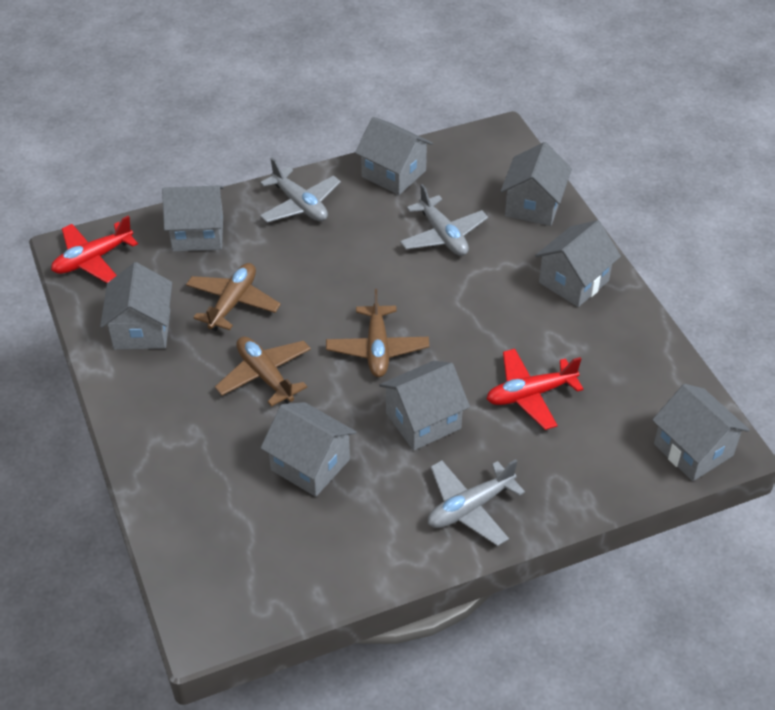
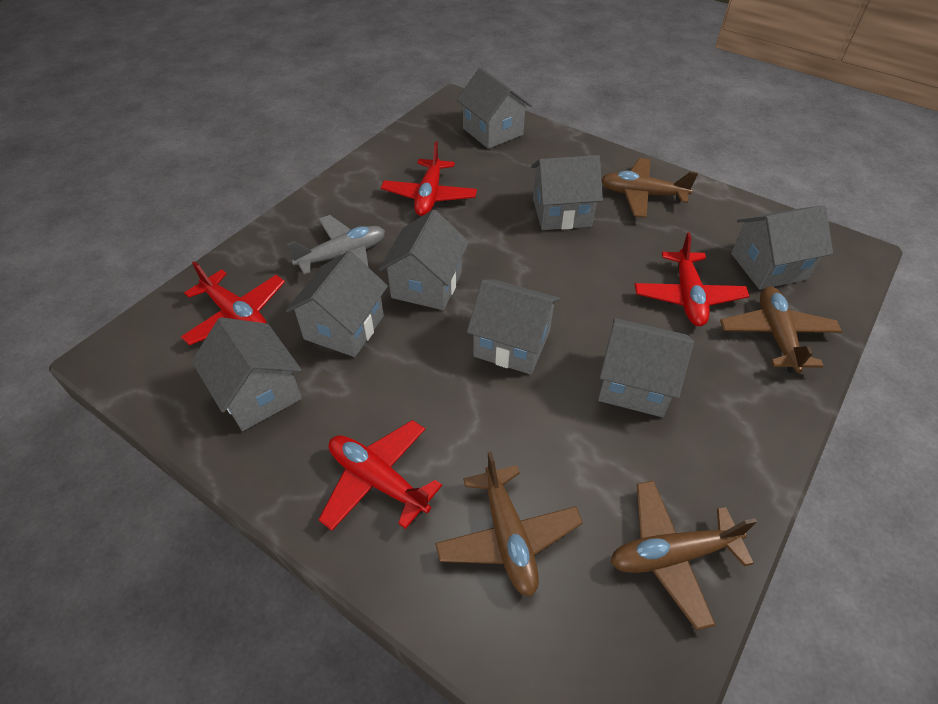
brown plane: [186,263,281,331] [215,337,311,407] [326,289,429,377] = 3 -> [435,452,583,597] [601,158,698,218] [611,481,757,630] [720,287,842,373] = 4
grey plane: [260,158,341,223] [400,184,488,256] [428,459,525,546] = 3 -> [287,215,385,274] = 1
red plane: [51,216,138,283] [487,349,583,430] = 2 -> [181,261,285,345] [318,420,442,531] [381,141,477,216] [635,233,749,326] = 4

